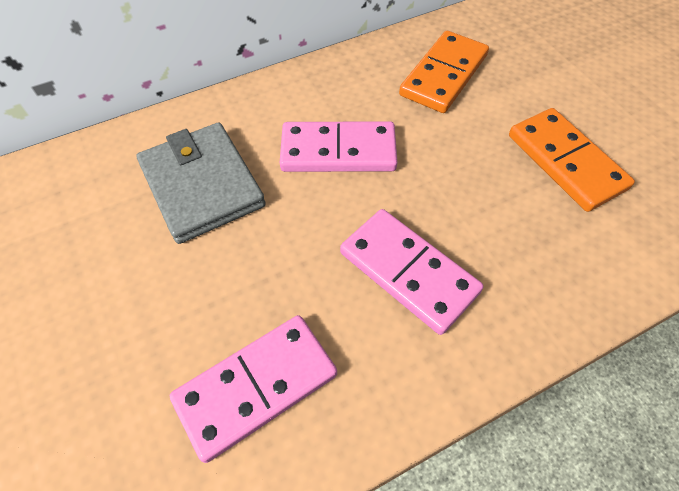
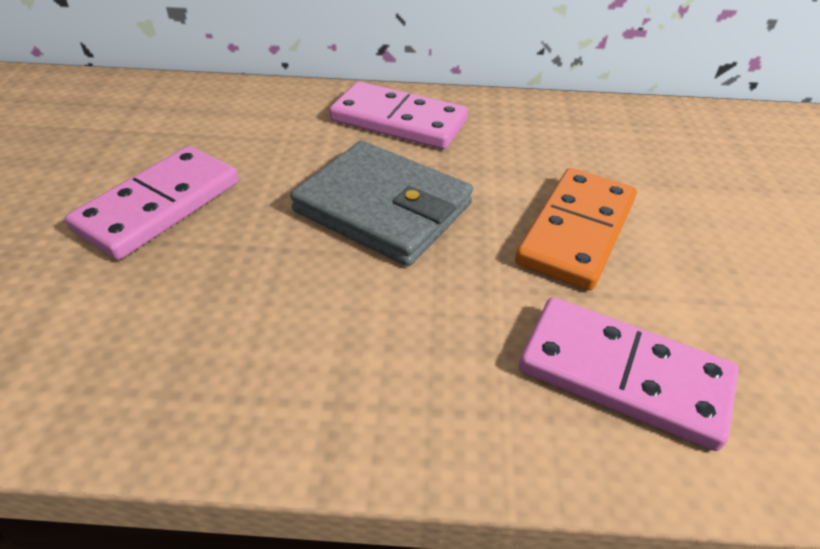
orange domino: [399,31,489,113] [509,108,635,212] = 2 -> [515,168,637,291] = 1

